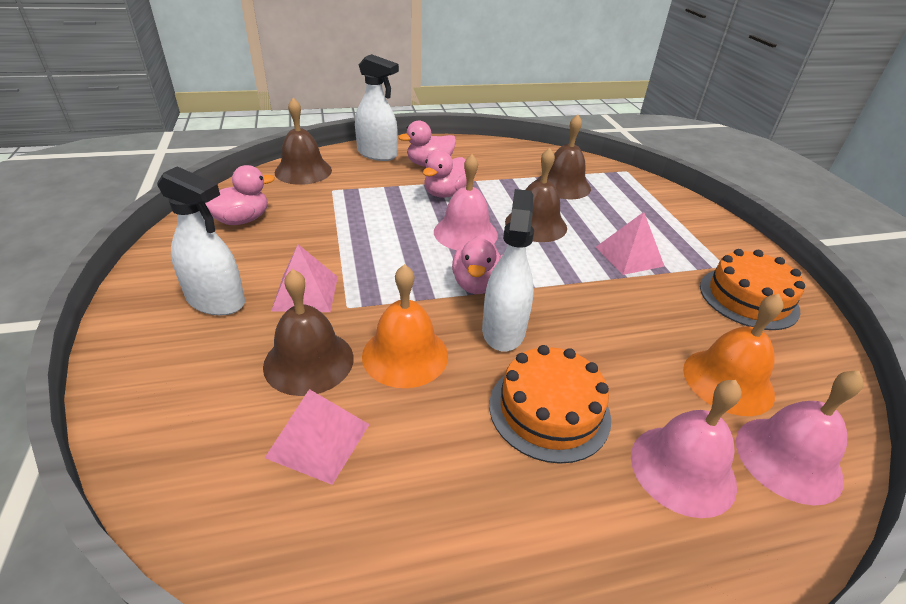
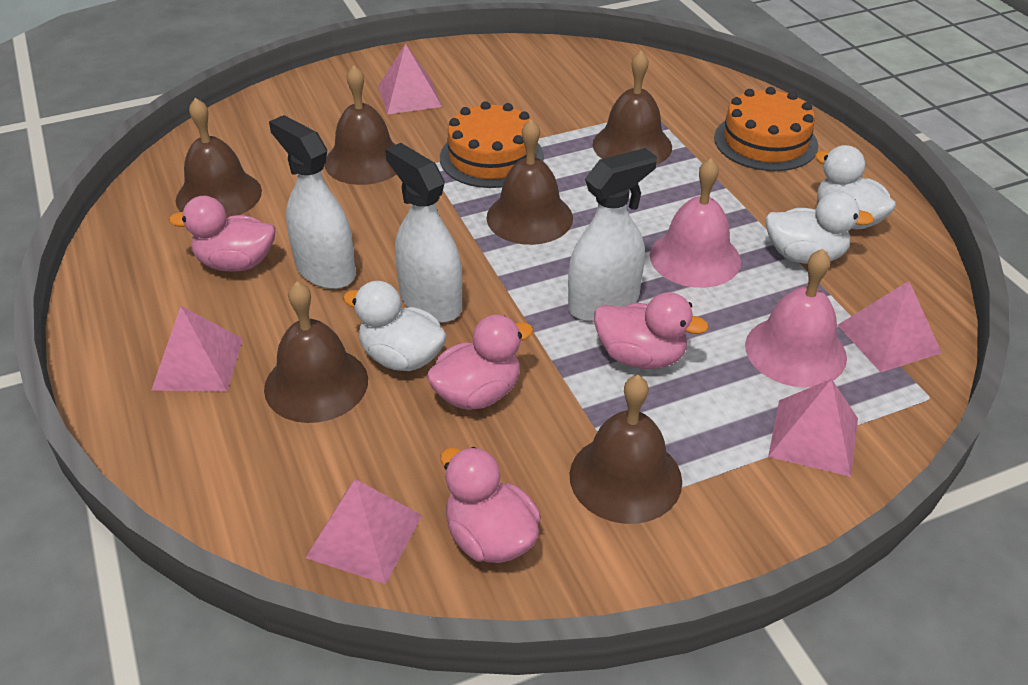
brown bell: [263,269,354,396] [275,98,332,185] [505,148,567,242] [537,114,591,199] = 4 -> [176,98,262,218] [264,281,368,423] [324,65,397,185] [486,119,573,245] [570,375,682,524] [593,50,672,165] = 6
orange bell: [362,264,448,388] [683,294,783,416] = 2 -> none = 0
pink bell: [434,154,498,251] [631,380,742,518] [736,371,864,506] = 3 -> [650,158,741,288] [745,249,847,388] = 2
pink pyramid: [265,389,370,485] [271,245,338,312] [596,212,664,275] = 3 -> [151,306,243,392] [306,479,422,584] [378,43,442,114] [768,379,858,477] [838,281,942,372] = 5
white duck: none = 0 -> [343,281,447,371] [765,191,874,264] [815,145,896,230] = 3

